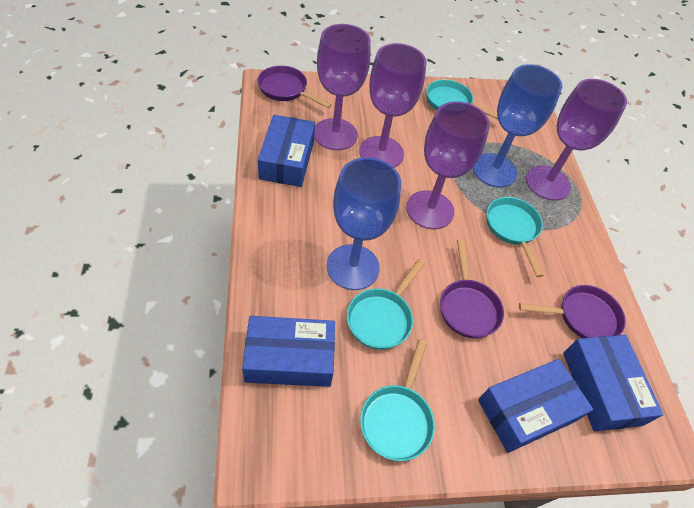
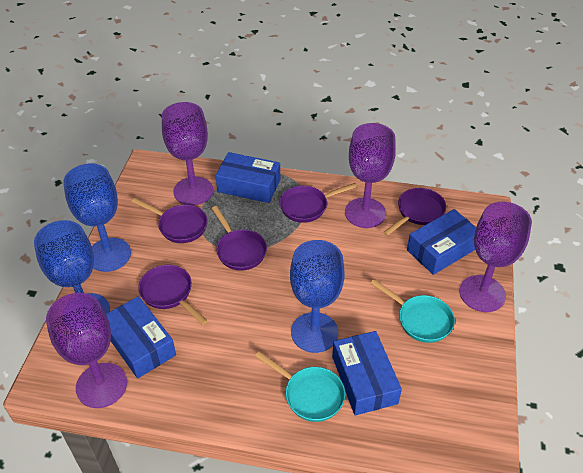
blue goblet: [327,157,401,290] [473,64,562,187] = 2 -> [34,220,110,314] [63,164,131,272] [290,240,345,353] = 3
purple pan: [258,65,332,109] [440,239,504,338] [519,285,626,338] = 3 -> [132,198,208,243] [138,265,207,325] [211,206,267,271] [280,183,358,223] [383,188,446,236] = 5
turquoise pan: [347,259,425,350] [360,339,435,461] [426,79,498,119] [486,197,544,277] = 4 -> [255,351,345,422] [370,279,455,343] = 2

